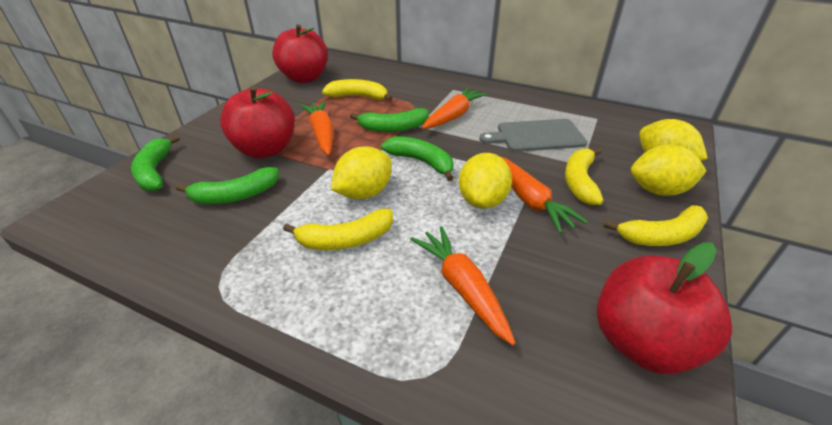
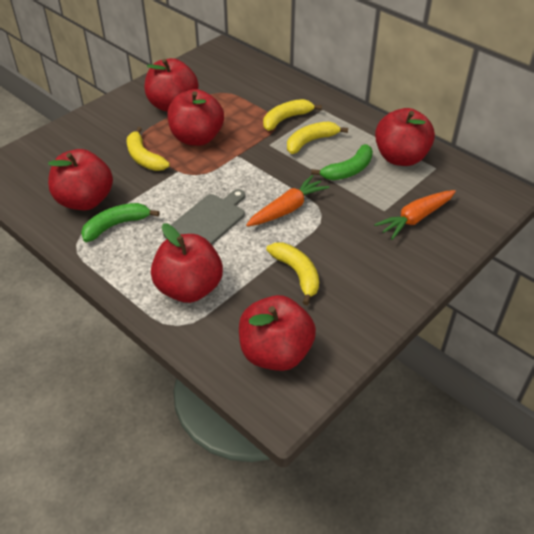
green banana: [131,135,180,191] [176,167,279,204] [350,108,429,132] [381,136,453,181] = 4 -> [81,203,160,242] [311,144,373,180] = 2
orange carrot: [301,101,333,155] [410,226,516,345] [422,87,488,129] [501,157,588,234] = 4 -> [246,175,329,226] [374,190,456,240] = 2
red apple: [220,86,295,158] [272,24,328,83] [597,242,732,374] = 3 -> [48,149,113,210] [145,58,199,112] [151,223,223,303] [167,89,224,146] [239,295,316,371] [375,108,435,166] = 6
yellow lemon: [331,146,392,200] [459,153,512,209] [631,144,706,196] [639,119,708,161] = 4 -> none = 0

